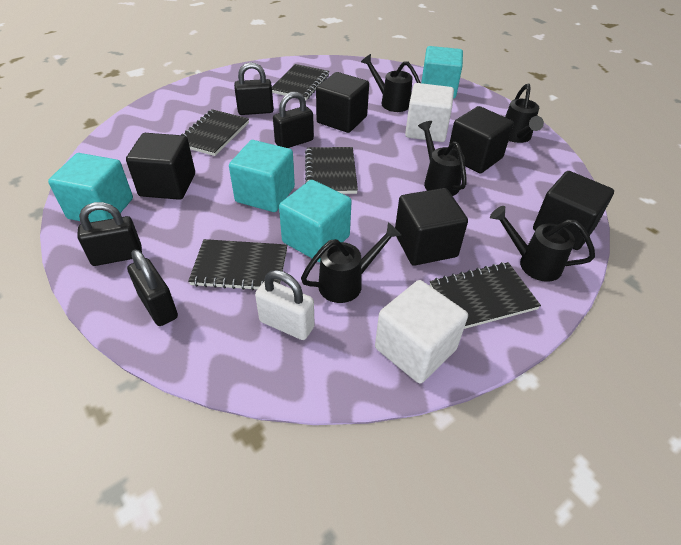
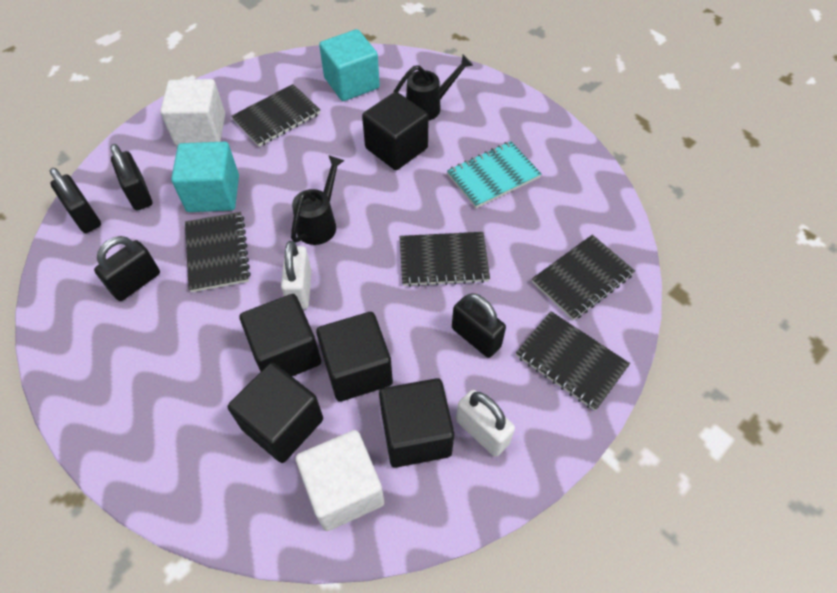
black watering can: [301,222,401,303] [361,54,421,112] [418,121,467,196] [490,206,595,282] [505,84,544,143] = 5 -> [291,155,345,245] [394,55,473,121] = 2
turquoise cube: [48,153,133,222] [229,140,295,212] [279,180,352,262] [421,46,463,99] = 4 -> [171,142,239,212] [319,29,380,101] = 2
turquoise notebook: none = 0 -> [447,141,542,208] = 1
white padlock: [255,270,315,340] = 1 -> [281,241,312,309] [456,390,515,457] = 2

